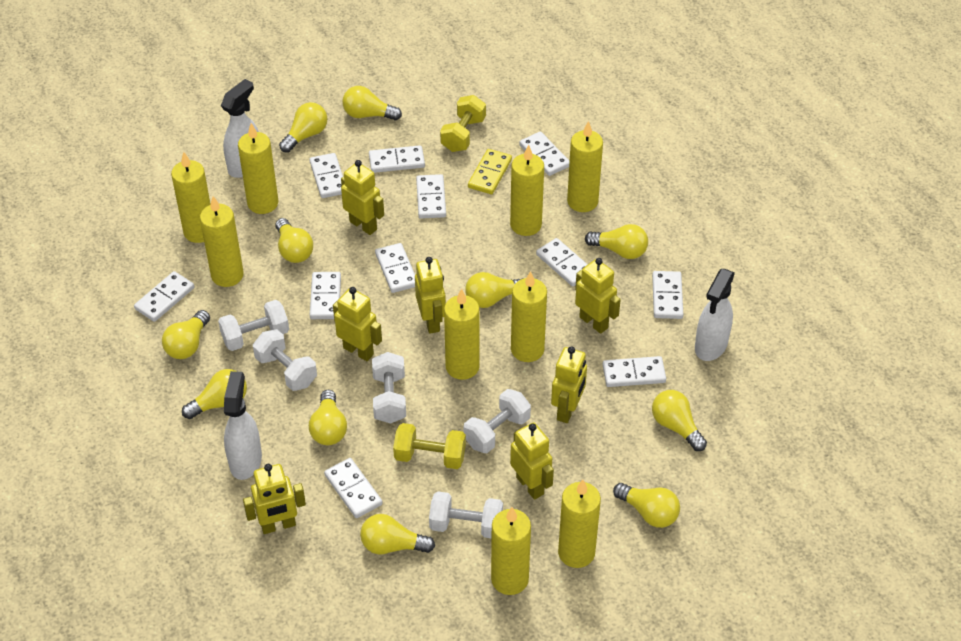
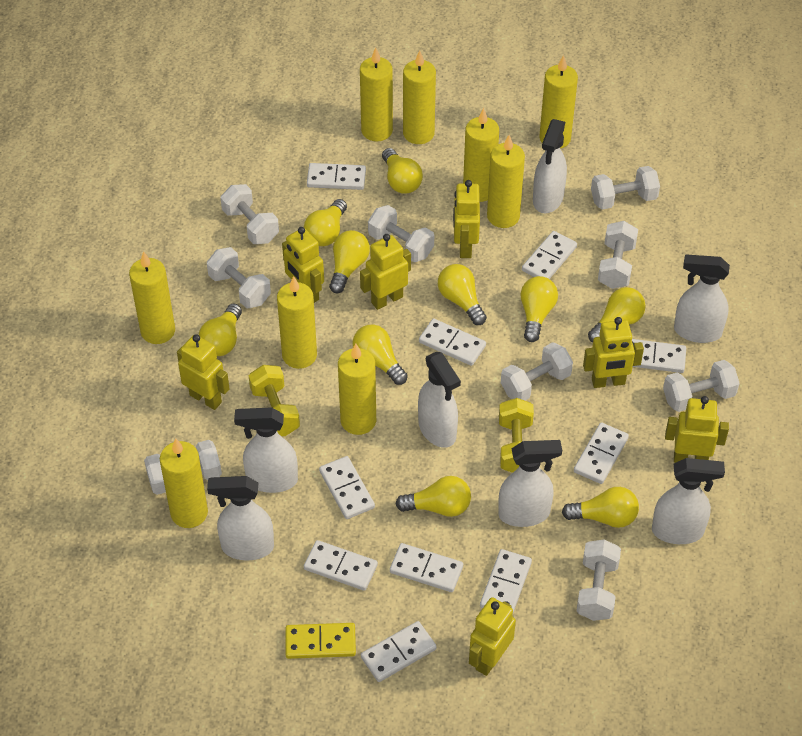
white domino: [134,271,194,322] [310,153,343,198] [310,272,341,319] [324,458,383,518] [369,145,425,173] [375,243,415,293] [416,174,446,219] [519,131,570,176] [536,238,588,287] [603,356,666,387] [652,271,683,319] = 11 -> [304,540,378,591] [307,163,366,190] [319,456,375,519] [361,621,437,682] [390,543,463,592] [419,318,486,366] [480,549,532,613] [522,231,577,279] [574,423,629,484] [632,339,686,373] = 10
white dumbbell: [218,300,289,351] [253,329,317,391] [372,352,406,424] [429,491,503,538] [463,389,531,453] = 5 -> [144,440,222,495] [207,247,271,308] [221,184,279,244] [368,205,434,262] [501,342,573,401] [576,539,621,621] [591,166,660,210] [598,221,638,289] [663,360,740,412] = 9
white spray bottle: [221,79,259,178] [224,371,262,480] [695,269,735,361] = 3 -> [207,476,274,561] [234,407,298,493] [418,352,461,448] [498,440,562,527] [533,119,567,213] [652,458,725,544] [674,255,730,343] = 7
yellow light bulb: [162,310,210,359] [182,369,247,419] [275,218,313,263] [279,102,327,153] [309,390,347,445] [342,86,402,120] [360,514,435,554] [465,272,523,308] [585,224,648,259] [613,483,680,528] [652,390,707,451] = 11 -> [199,304,242,356] [304,199,347,246] [329,230,370,293] [352,324,408,385] [382,148,423,194] [395,476,471,517] [438,264,487,325] [520,276,558,342] [562,487,639,528] [588,287,646,343] = 10

